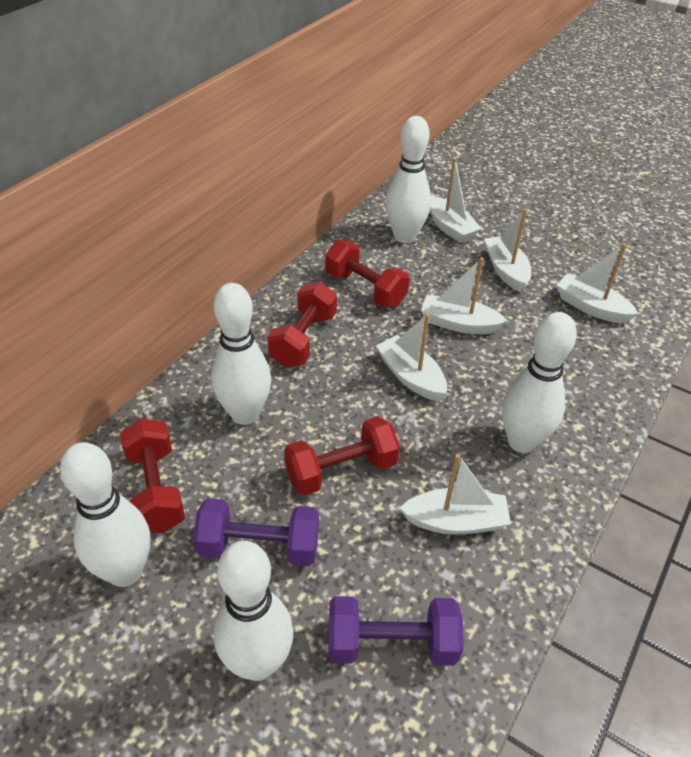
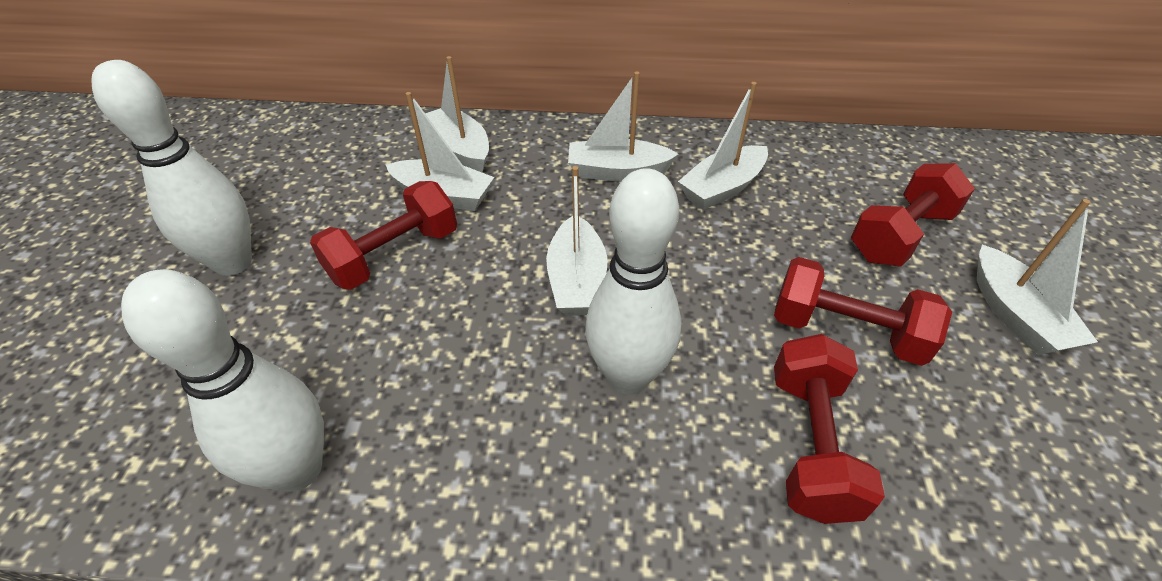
purple dumbbell: [193,498,319,566] [328,596,464,665] = 2 -> none = 0
white bowling pin: [60,442,150,587] [211,283,271,425] [214,541,293,681] [386,116,431,243] [502,312,577,453] = 5 -> [91,60,252,276] [121,269,324,492] [585,168,681,394] = 3

